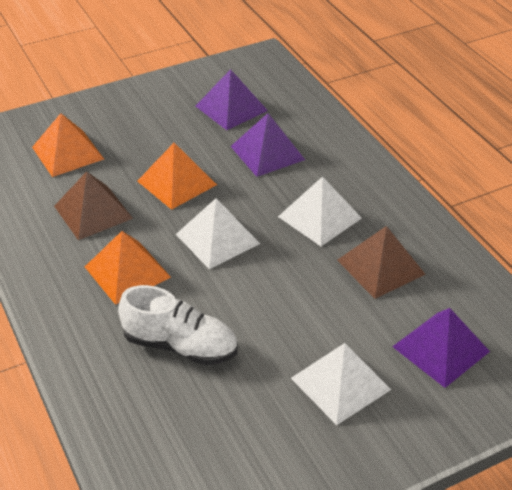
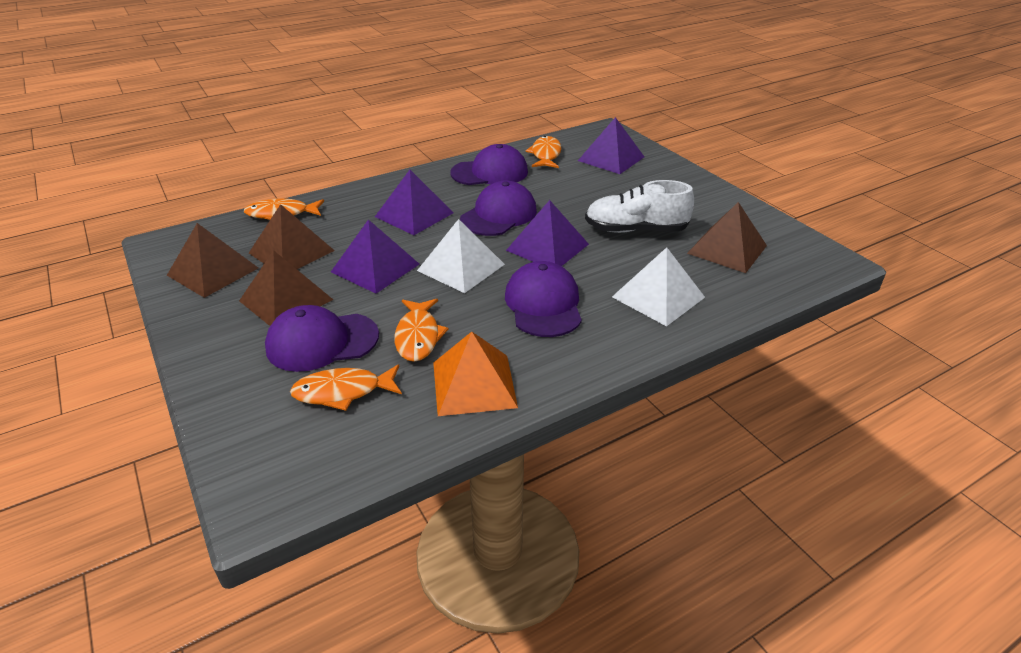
brown pyramid: [54,171,133,240] [337,226,426,299] = 2 -> [167,223,258,298] [239,250,333,326] [249,204,335,269] [687,202,767,273] = 4
orange fish: none = 0 -> [244,198,324,220] [290,364,402,411] [394,299,448,362] [525,136,562,168] = 4
orange pyramid: [32,113,104,177] [85,231,171,305] [137,143,217,210] = 3 -> [433,332,518,416] = 1
purple cap: none = 0 -> [265,305,379,372] [450,144,528,185] [460,181,537,236] [505,261,582,337] = 4
purple pyramid: [196,69,268,130] [230,113,305,177] [392,308,490,388] = 3 -> [331,219,419,293] [375,170,453,235] [506,200,589,266] [578,117,644,174] = 4
white pyramid: [176,198,260,269] [278,176,362,246] [291,343,391,425] = 3 -> [417,219,505,293] [612,247,705,327] = 2

